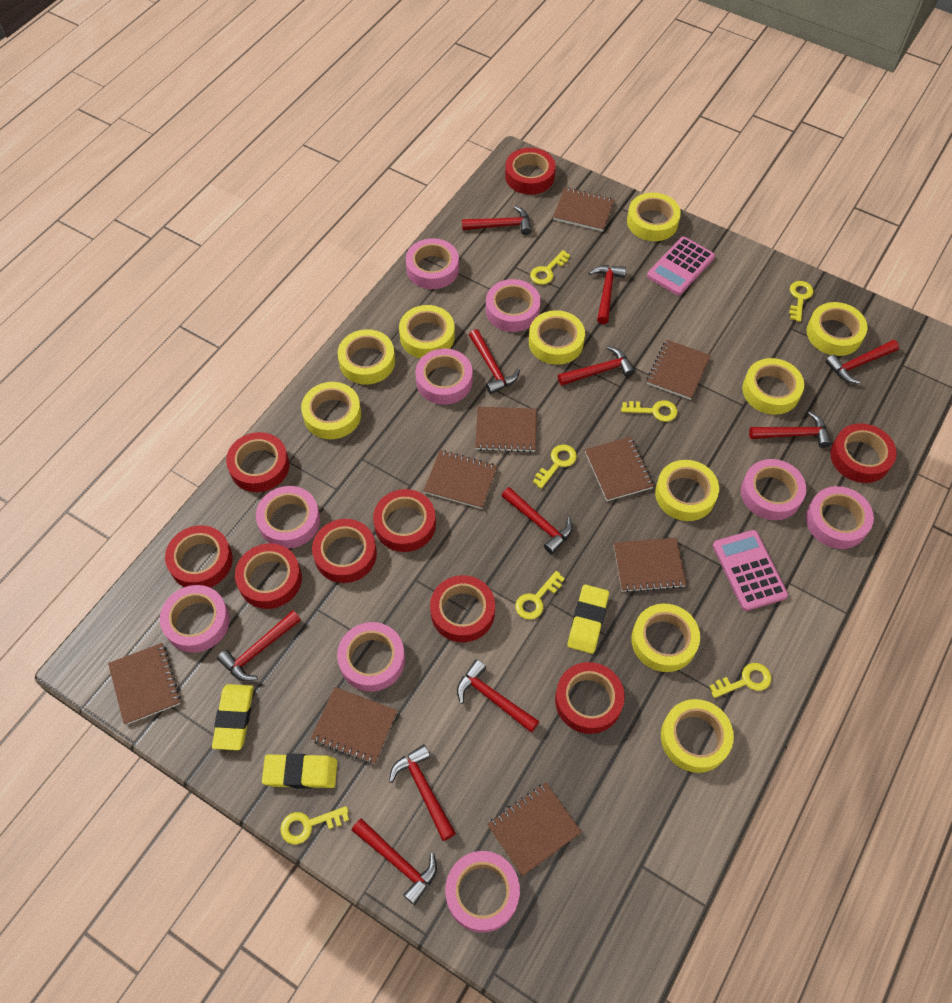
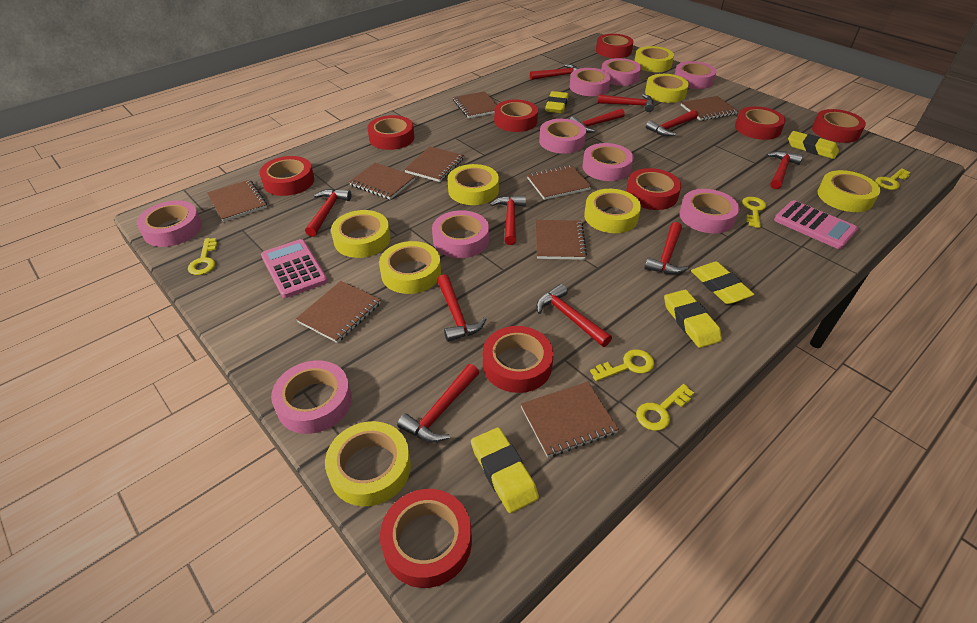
yellow eraser: [212,684,254,750] [262,754,337,789] [568,584,609,654] = 3 -> [471,427,539,513] [545,91,569,113] [664,290,722,348] [691,262,754,304] [788,131,839,159] = 5
yellow key: [280,806,349,844] [515,571,565,620] [530,250,570,285] [533,445,577,489] [621,400,678,422] [709,663,771,698] [789,281,814,322] = 7 -> [188,238,217,275] [590,349,654,381] [636,384,694,431] [742,197,766,228] [875,168,911,190] = 5
yellow tape: [301,382,361,439] [338,329,395,384] [399,305,455,358] [529,310,585,365] [627,192,681,241] [631,604,700,672] [655,460,719,521] [661,699,734,773] [742,358,804,415] [807,302,868,356] = 10 -> [325,421,411,506] [331,210,390,258] [379,241,441,294] [448,164,499,205] [584,189,641,233] [634,46,674,72] [645,74,689,103] [818,170,880,212] = 8

